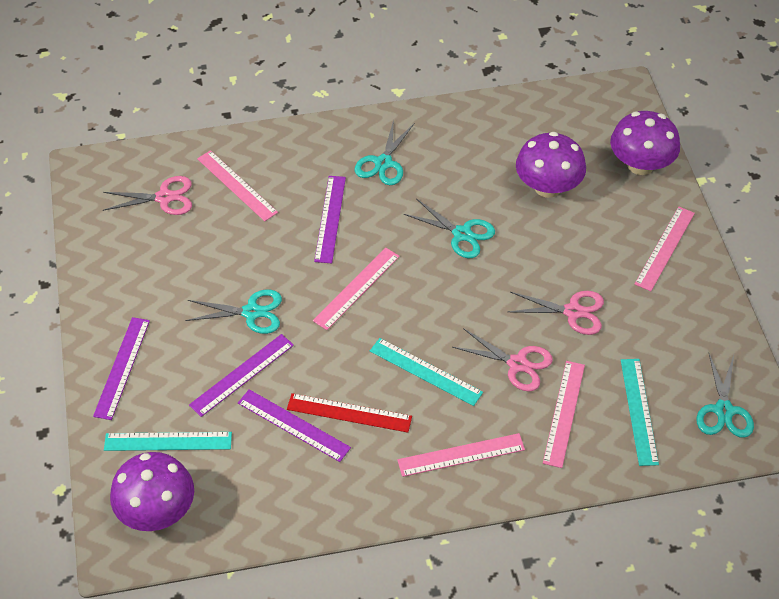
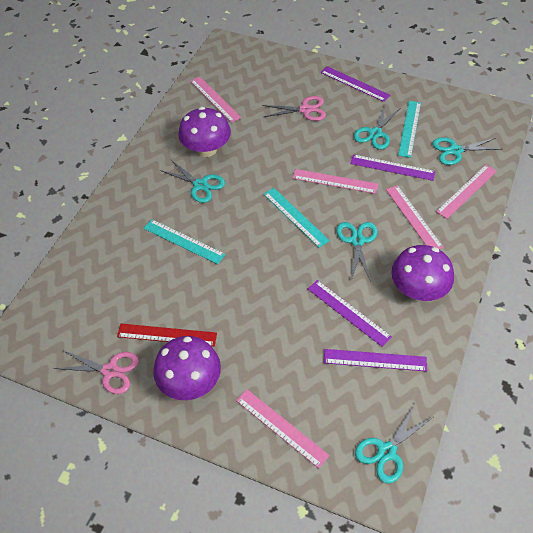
pink scissors: [103,176,192,215] [453,328,553,392] [508,291,604,335] = 3 -> [54,350,139,394] [262,96,326,121] = 2
turquoise scissors: [185,290,282,334] [354,120,414,185] [404,198,495,258] [697,354,754,438] = 4 -> [159,159,225,203] [336,222,378,281] [354,103,400,149] [355,405,433,484] [432,137,501,165] = 5

